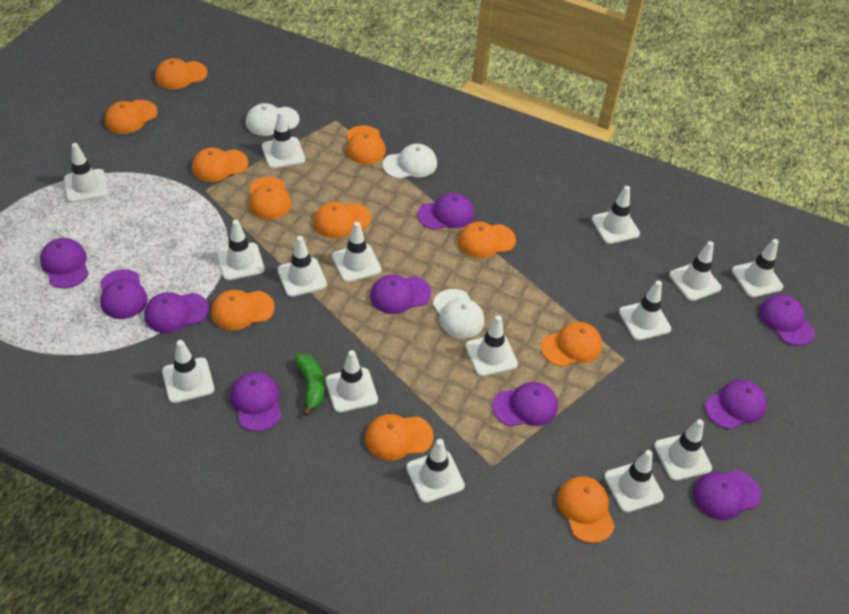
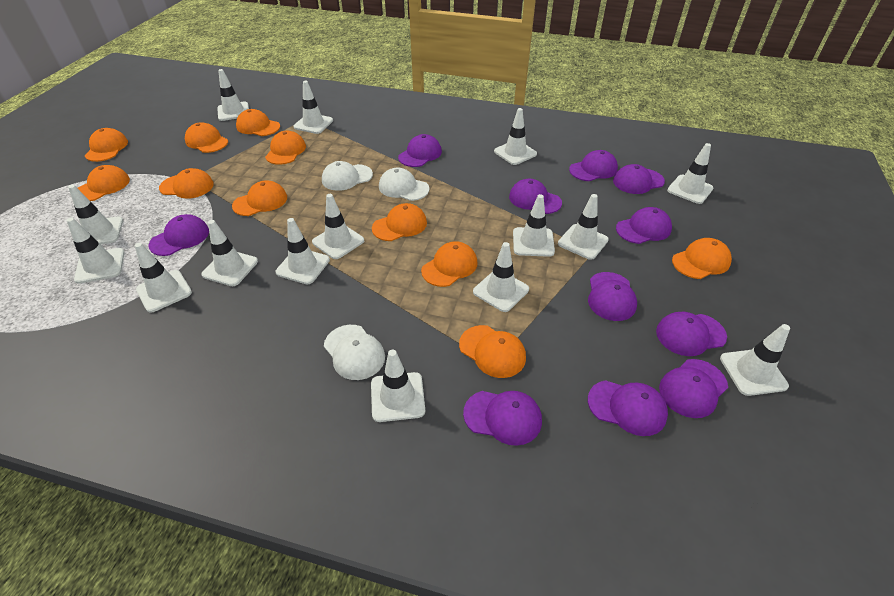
green banana: [294,353,325,416] = 1 -> none = 0
purple cap: [40,238,89,288] [100,269,148,319] [144,292,209,333] [230,372,281,432] [370,275,431,314] [418,193,474,230] [492,382,558,426] [693,470,761,520] [705,380,767,429] [759,295,815,346] = 10 -> [149,214,209,256] [398,134,442,167] [463,391,542,446] [509,179,562,214] [569,150,618,181] [588,272,637,321] [588,380,668,436] [613,164,665,194] [616,207,672,244] [656,312,727,356] [659,359,728,418] = 11

